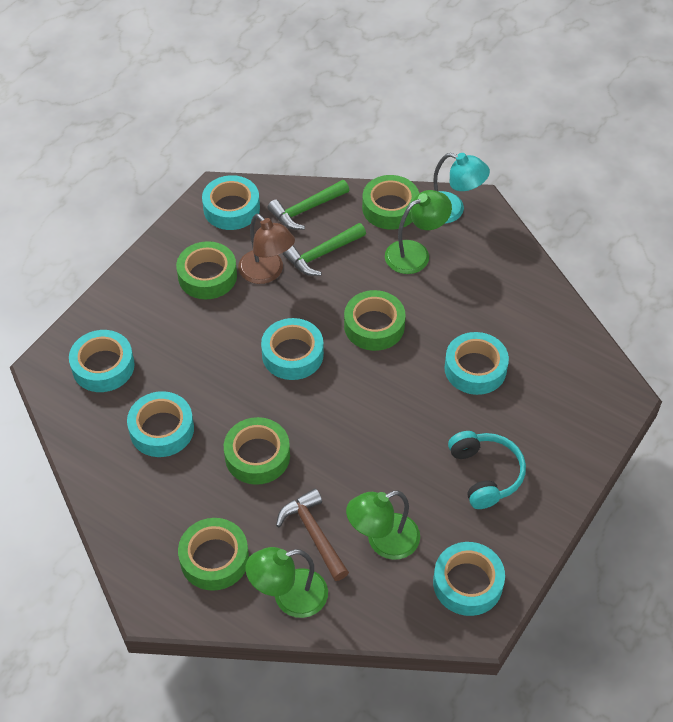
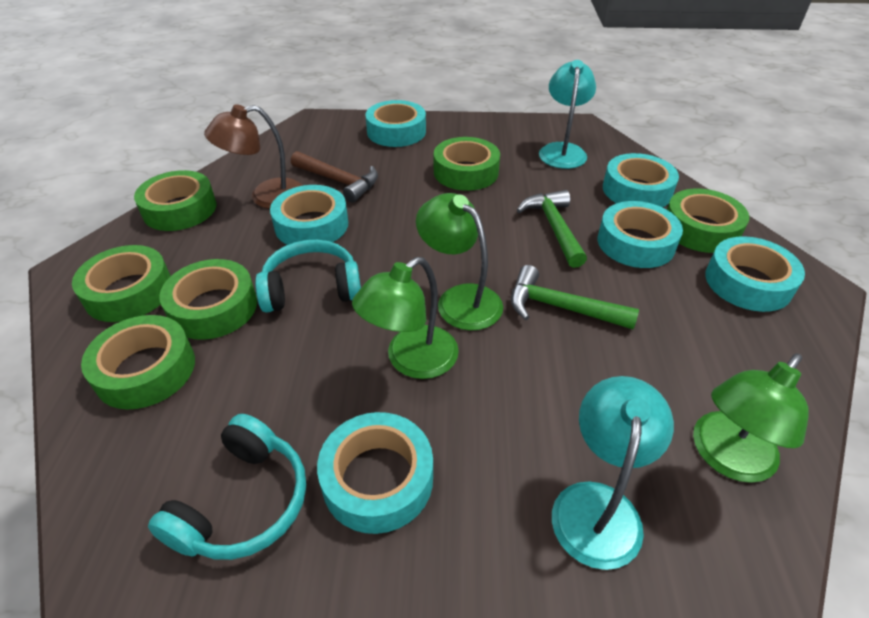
green tape: [176,241,237,299] [178,518,249,591] [224,417,290,485] [344,290,406,351] [362,175,419,230] = 5 -> [72,245,171,322] [81,315,195,410] [134,170,217,231] [159,259,257,340] [434,137,500,191] [667,188,749,253] = 6
turquoise headphones: [448,431,526,509] = 1 -> [148,414,306,560] [255,240,361,313] = 2
turquoise lamp: [433,153,490,223] = 1 -> [539,60,596,169] [552,376,674,570] = 2

